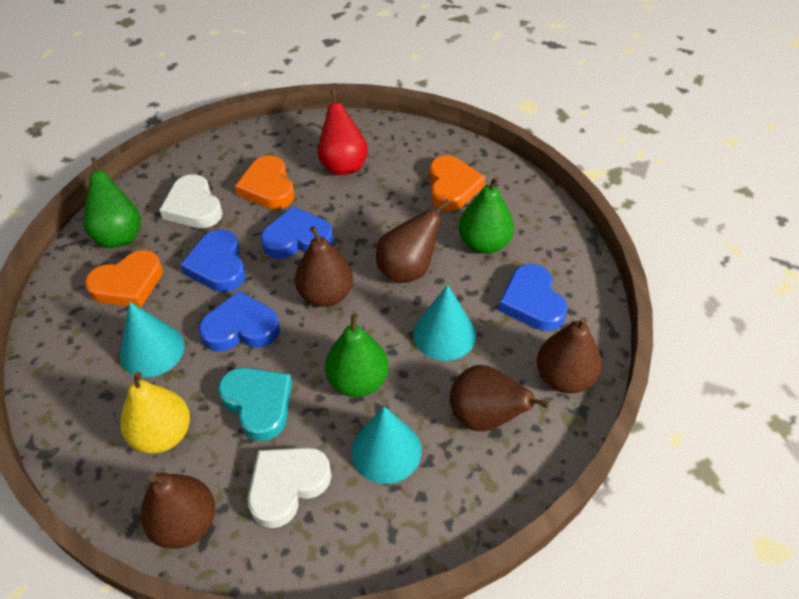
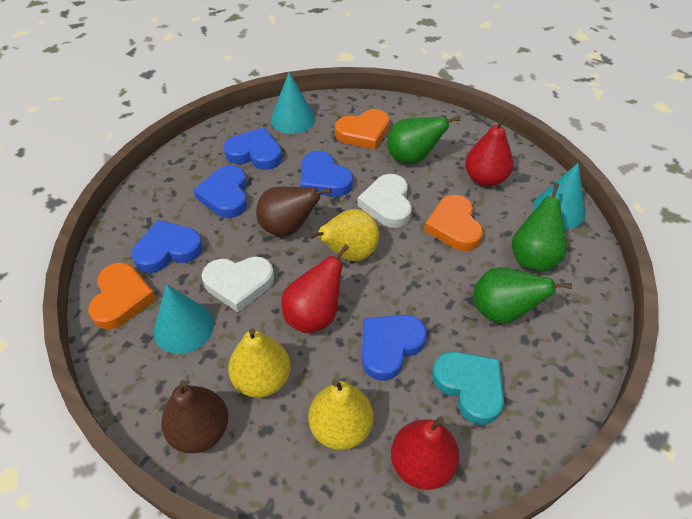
blue heart: [180,229,246,292] [199,291,280,352] [261,206,333,259] [498,264,568,331] = 4 -> [132,220,203,273] [194,165,247,218] [223,128,282,170] [300,151,353,197] [362,315,427,381] = 5
brown pear: [140,473,215,549] [295,226,353,307] [376,199,450,283] [450,365,550,431] [537,317,602,393] = 5 -> [161,380,228,453] [256,187,331,237] = 2
red pear: [318,90,368,175] = 1 -> [281,244,349,333] [391,416,459,490] [465,115,513,187] = 3
yellow pear: [120,372,190,454] = 1 -> [228,328,291,398] [308,379,373,450] [309,209,379,261] = 3

